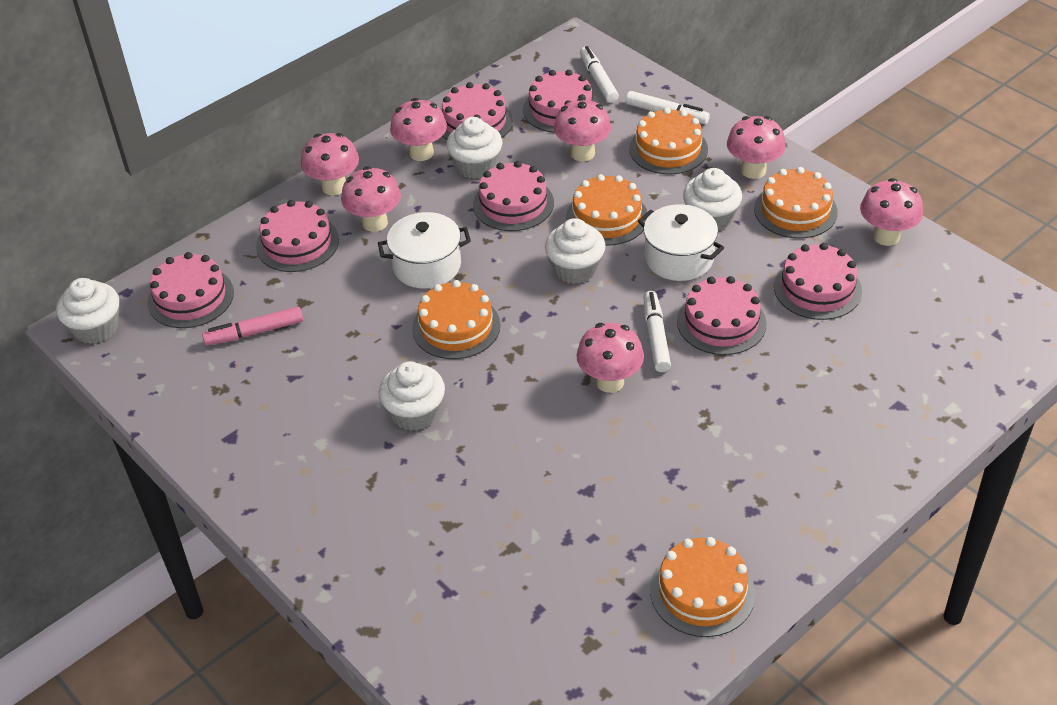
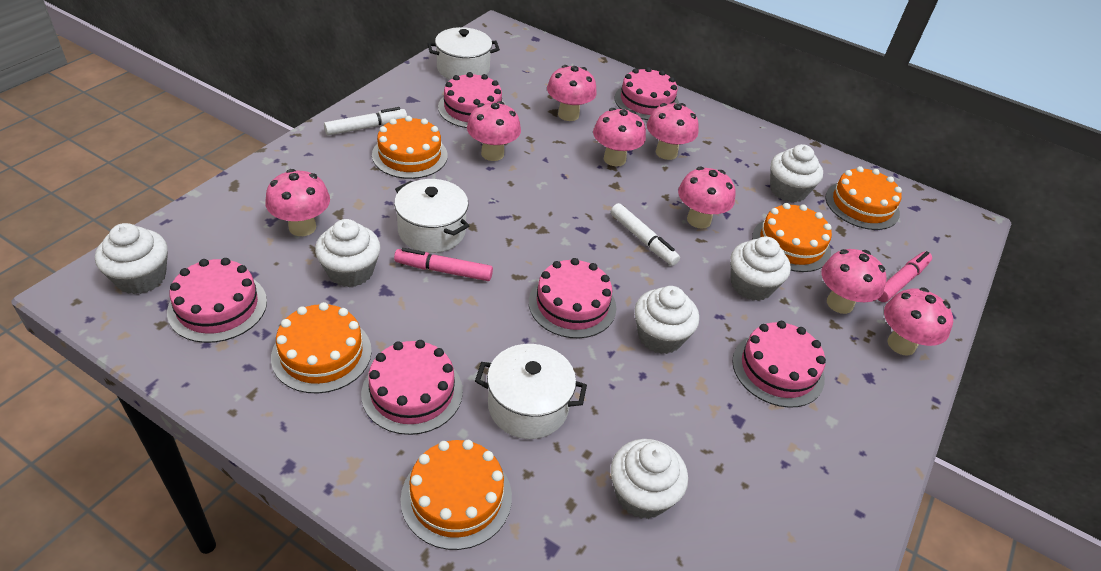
pink cake: [147,252,234,328] [256,200,339,272] [442,82,513,140] [473,161,554,231] [523,70,598,133] [677,276,767,355] [774,243,862,320] = 7 -> [167,258,267,343] [361,340,463,435] [438,72,506,128] [529,258,616,338] [614,67,679,120] [732,321,826,408] = 6
pink marker: [202,306,303,345] = 1 -> [394,248,493,281] [877,251,932,302] = 2
pink mushroom: [301,133,359,196] [341,166,401,232] [390,98,447,161] [554,98,611,161] [577,323,644,393] [727,116,786,179] [860,178,923,246] = 7 -> [265,169,330,236] [467,101,521,161] [547,65,597,121] [593,108,646,167] [647,103,699,160] [678,167,736,229] [821,249,887,314] [884,288,953,356] = 8
white cupcake: [56,278,120,344] [379,361,445,431] [447,117,502,179] [545,218,606,284] [683,168,742,232] = 5 -> [95,223,168,294] [315,219,381,287] [611,439,688,519] [635,286,699,354] [730,236,791,301] [770,144,823,203] = 6
white marker: [580,46,619,103] [626,91,710,124] [644,291,671,372] = 3 -> [324,107,407,135] [611,203,680,266] = 2
white pot: [378,212,471,289] [638,204,724,281] = 2 -> [394,179,469,253] [428,27,500,80] [475,344,587,439] = 3

